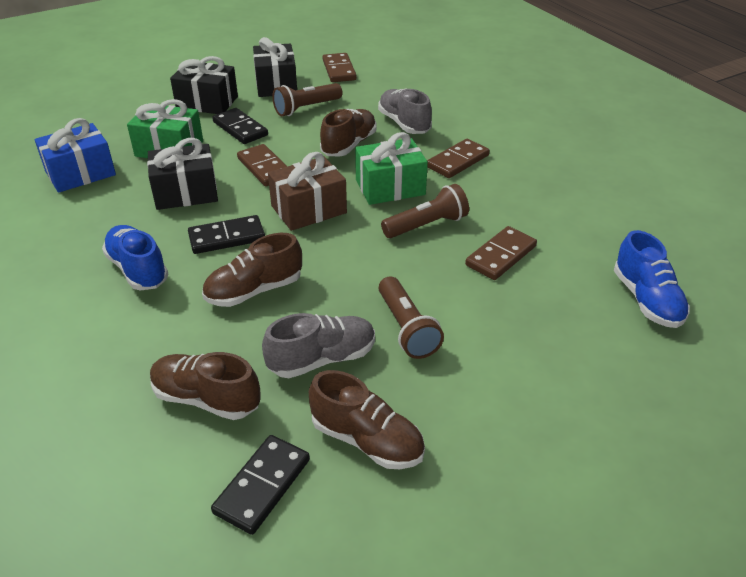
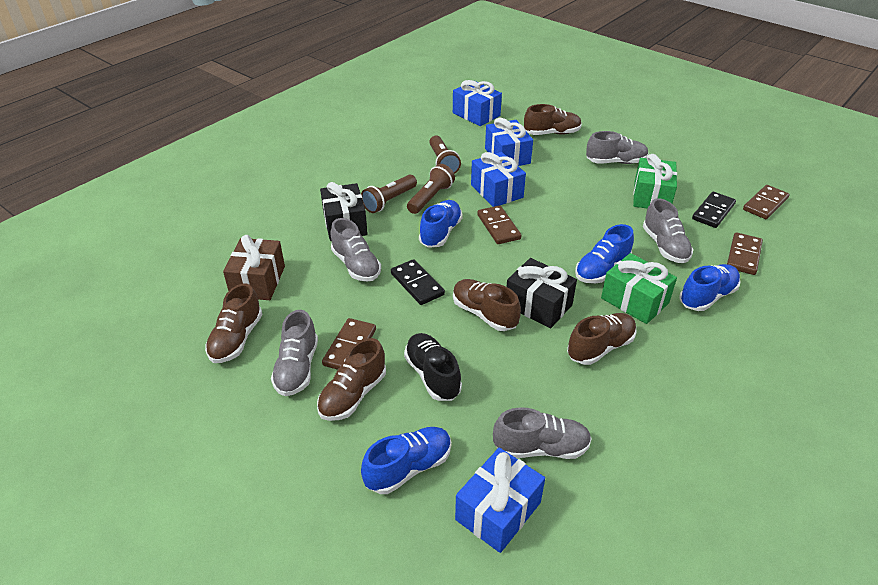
black domino: [188,215,265,254] [211,435,310,535] [212,108,268,144] = 3 -> [391,259,445,305] [692,192,736,228] = 2
black gift: [147,138,218,210] [170,56,238,114] [253,37,297,97] = 3 -> [320,182,368,241] [506,258,577,329] = 2
black shoe: none = 0 -> [404,333,462,401] = 1
blue gift: [35,118,116,193] = 1 -> [453,80,502,126] [455,447,545,553] [471,152,526,207] [485,117,533,166] = 4
blue shoe: [102,225,168,290] [614,230,690,328] = 2 -> [361,427,451,494] [419,200,463,248] [575,224,634,284] [679,264,741,311] = 4
brown shoe: [150,352,261,420] [202,233,302,307] [309,370,425,469] [320,109,377,156] = 4 -> [205,283,262,363] [317,338,386,421] [453,279,521,331] [524,104,582,135] [567,313,636,365] = 5
grey shoe: [262,313,375,378] [378,88,432,134] = 2 -> [271,310,318,396] [331,218,381,282] [493,407,592,459] [586,131,649,164] [643,198,693,263] = 5

